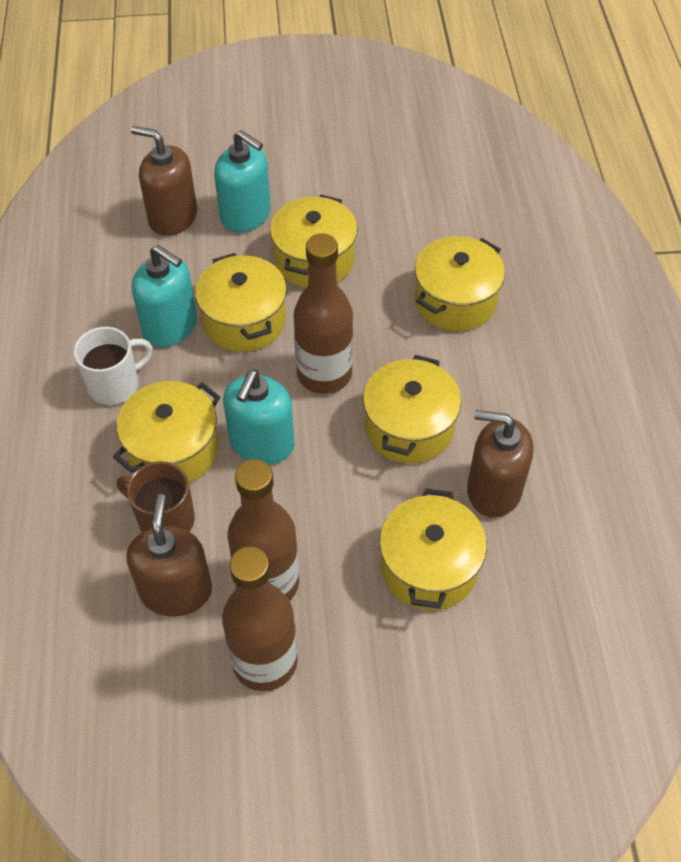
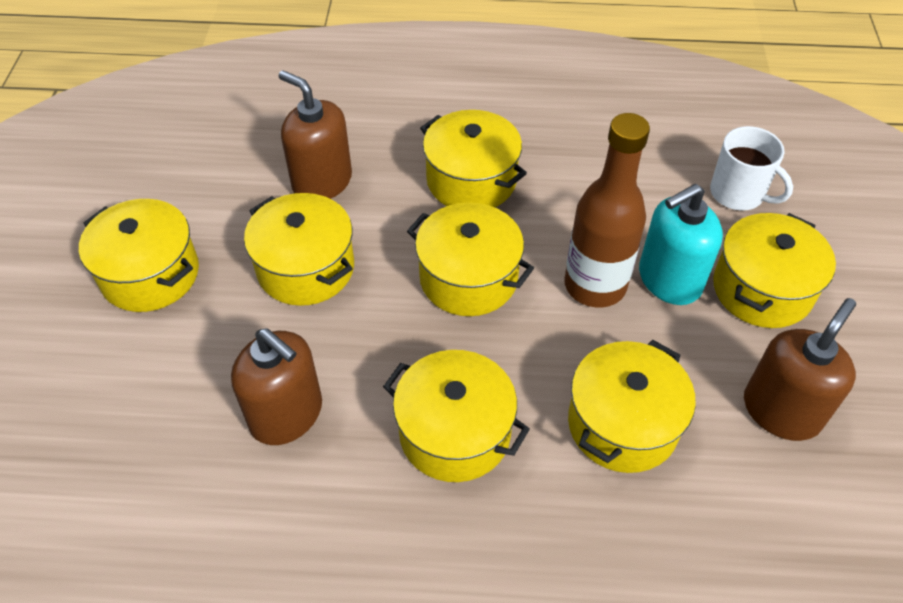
brown bottle: [222,546,298,691] [228,459,299,601] [294,233,353,394] = 3 -> [564,113,650,307] = 1
brown mug: [117,461,195,532] = 1 -> none = 0
turquoise soap dispenser: [132,245,197,347] [214,130,271,233] [223,370,295,465] = 3 -> [639,184,723,305] = 1
yellow pot: [113,381,220,483] [195,253,287,352] [270,195,358,288] [363,355,461,464] [379,488,487,610] [415,236,505,331] = 6 -> [79,199,199,312] [244,193,354,306] [383,350,530,482] [407,202,534,316] [420,110,527,207] [568,340,696,473] [713,213,836,328] = 7

